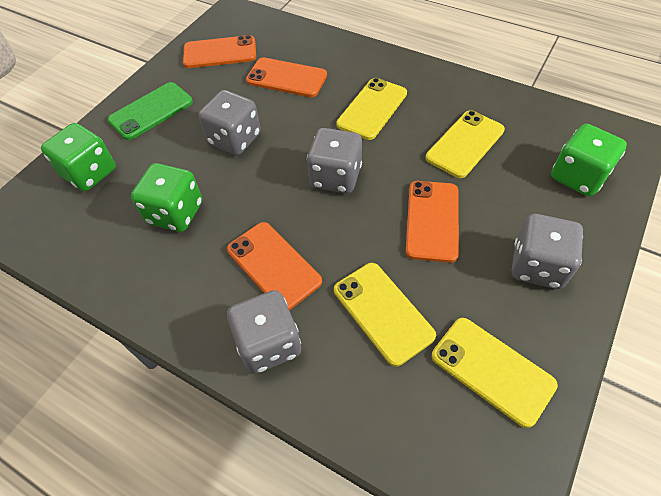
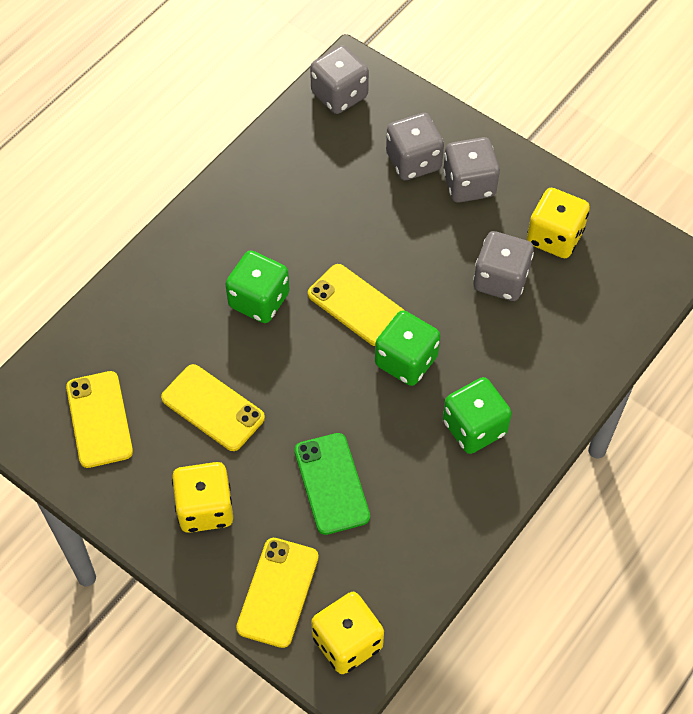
orange phone: [183,35,256,68] [227,222,322,310] [246,57,327,97] [405,181,459,263] = 4 -> none = 0
yellow dice: none = 0 -> [172,462,233,533] [311,592,384,674] [527,188,590,258] = 3

